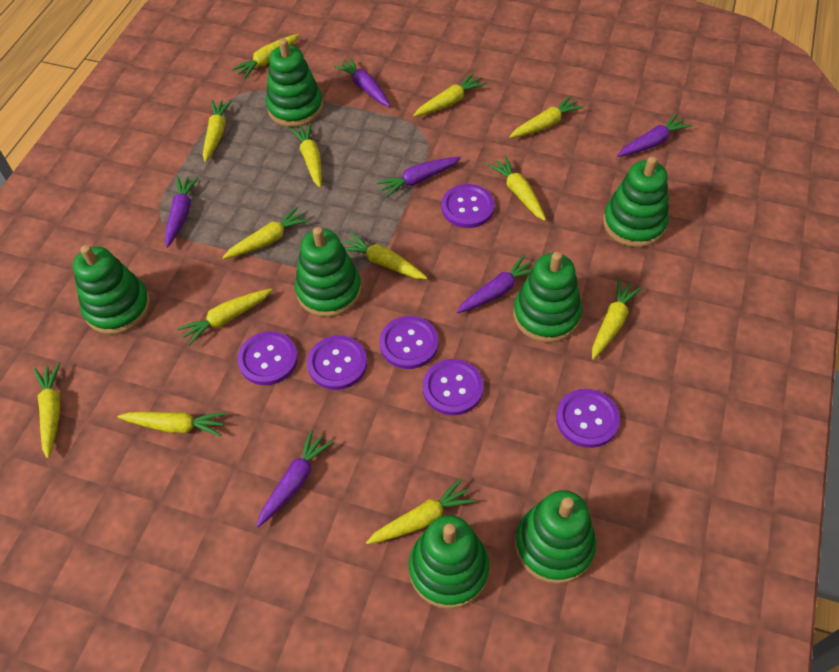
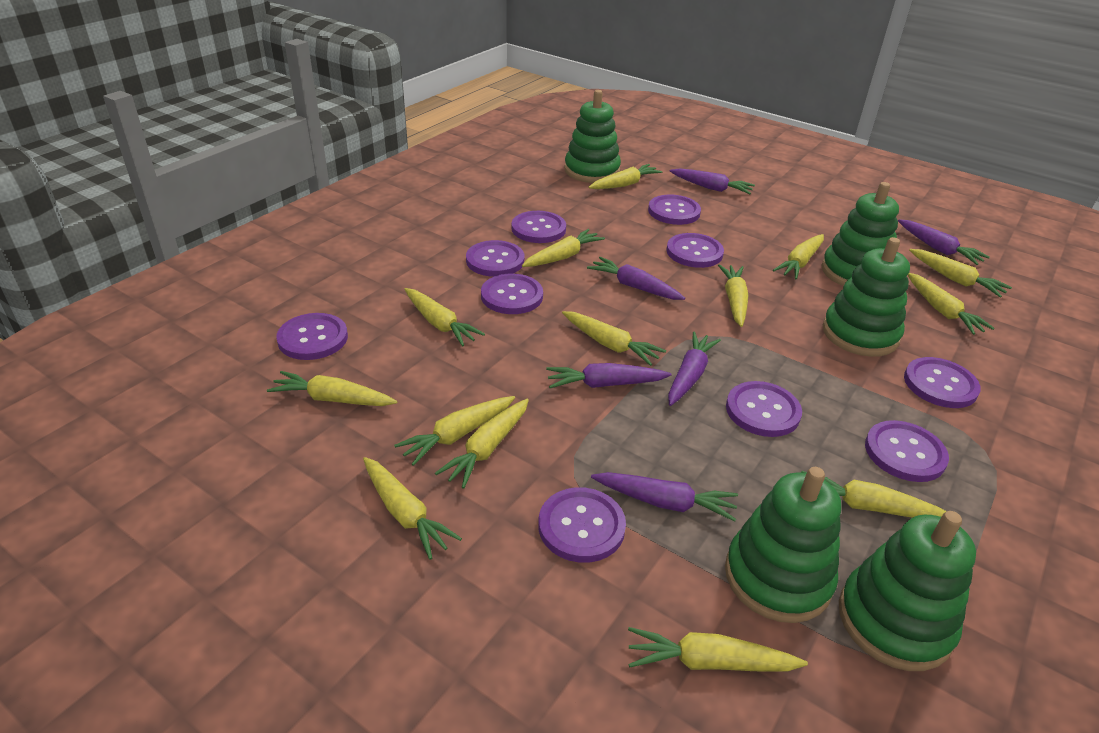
green stacking toy: [73,245,151,335] [266,39,323,127] [295,227,362,317] [409,515,489,609] [513,252,582,343] [515,490,596,584] [603,156,669,247] = 7 -> [565,90,621,183] [725,467,841,623] [821,182,899,286] [823,237,910,357] [839,511,976,671] = 5
purple button: [237,331,298,385] [307,335,367,390] [380,316,438,369] [423,359,484,415] [442,184,494,228] [556,389,620,448] = 6 -> [276,313,348,360] [466,240,524,277] [481,274,543,314] [511,211,566,243] [538,487,626,563] [648,194,701,225] [666,233,724,268] [726,381,802,437] [865,420,949,482] [904,357,981,408] = 10
yellow carrot: [34,363,60,459] [118,412,226,437] [177,288,272,346] [203,100,232,162] [222,206,310,259] [232,34,299,79] [290,123,322,188] [344,233,427,279] [366,478,475,544] [413,73,486,117] [487,156,546,221] [509,95,584,138] [592,279,642,360] = 13 -> [267,371,397,406] [363,457,462,560] [394,396,515,466] [404,288,485,347] [435,399,529,489] [522,229,605,267] [562,311,666,366] [588,164,663,189] [628,627,808,671] [718,264,748,327] [773,234,824,279] [801,471,947,518] [908,273,995,335] [909,249,1012,297] = 14

